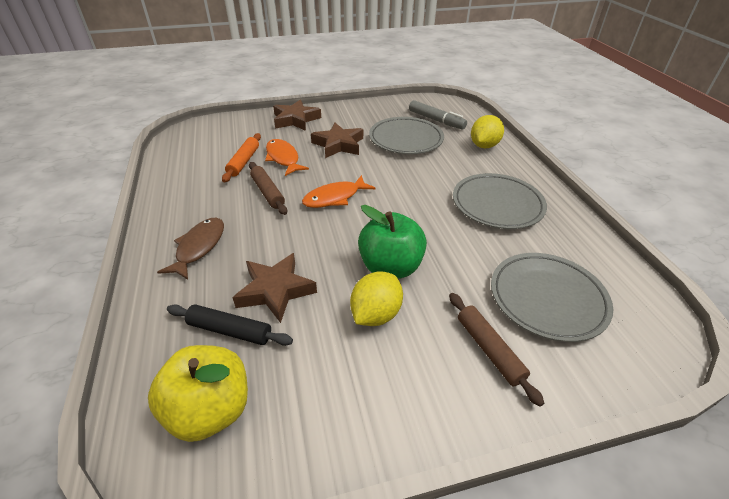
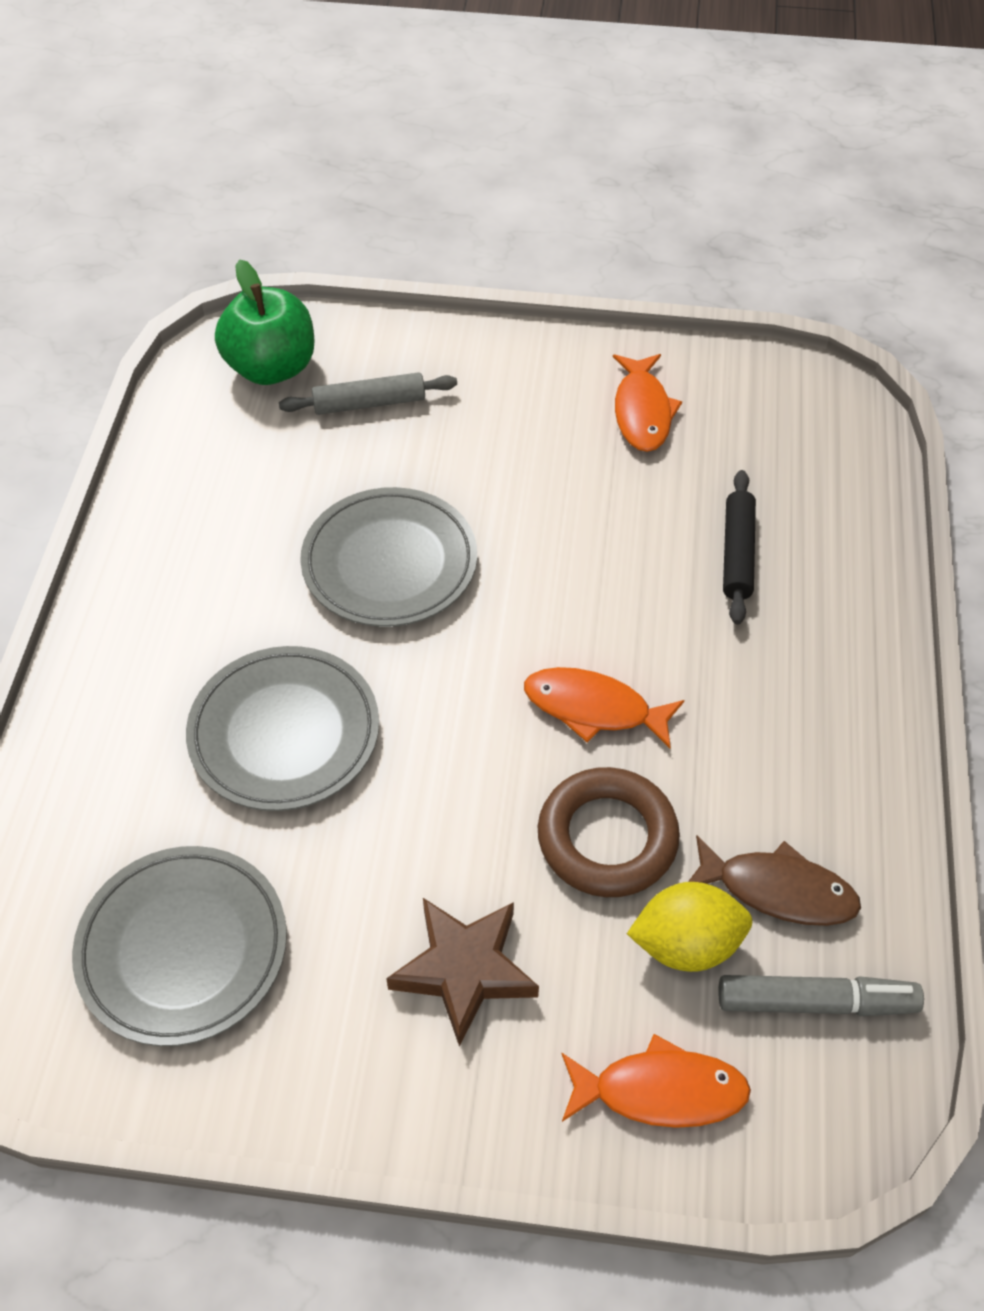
brown ring: none = 0 -> [538,767,680,897] = 1
brown rolling pin: [249,162,287,215] [449,293,544,407] = 2 -> none = 0
brown star: [233,253,317,323] [273,99,321,131] [311,123,363,158] = 3 -> [386,898,539,1047] = 1
grey rolling pin: none = 0 -> [279,372,457,415] = 1
orange fish: [265,139,309,176] [302,175,376,208] = 2 -> [524,667,684,749] [561,1034,751,1128] [613,354,682,452] = 3
orange rolling pin: [222,133,261,182] = 1 -> none = 0
yellow apple: [148,345,248,442] = 1 -> none = 0
yellow lemon: [350,271,403,326] [471,115,504,149] = 2 -> [627,882,752,972] = 1

